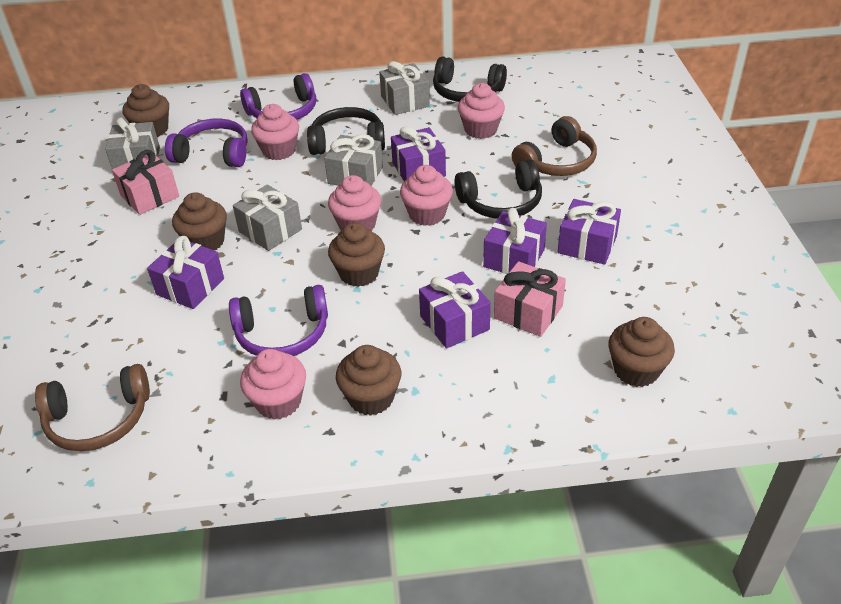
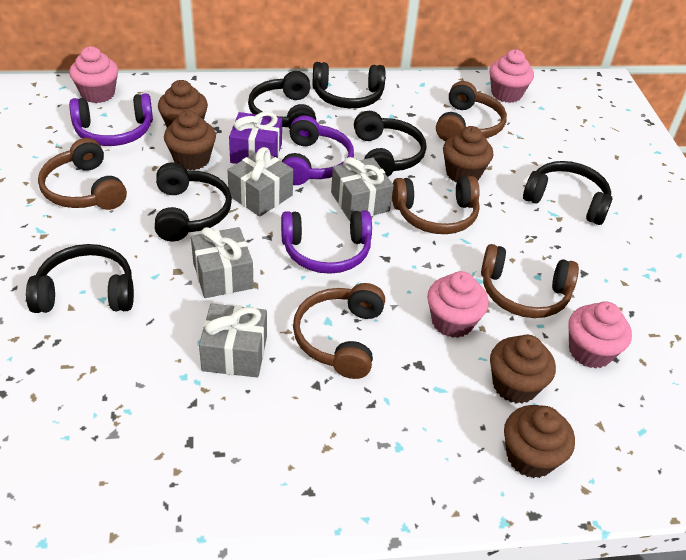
black headphones: [307,107,385,155] [433,57,507,102] [454,159,542,219] = 3 -> [26,244,134,313] [155,162,232,242] [248,71,316,129] [312,62,385,108] [354,111,426,177] [523,161,612,225] = 6
brown headphones: [35,364,150,451] [512,116,597,176] = 2 -> [38,138,127,210] [293,283,385,379] [392,176,480,234] [436,81,507,141] [481,244,579,318] = 5
pink cupcake: [240,349,306,420] [251,104,299,160] [328,175,381,231] [400,165,453,226] [458,83,505,139] = 5 -> [69,46,118,103] [427,271,489,338] [489,49,534,103] [569,301,632,369] = 4
pink gift: [112,150,179,215] [494,261,566,337] = 2 -> none = 0
purple gift: [147,236,224,309] [391,126,446,181] [419,271,491,349] [483,208,547,274] [558,199,621,265] = 5 -> [229,111,282,164] = 1

